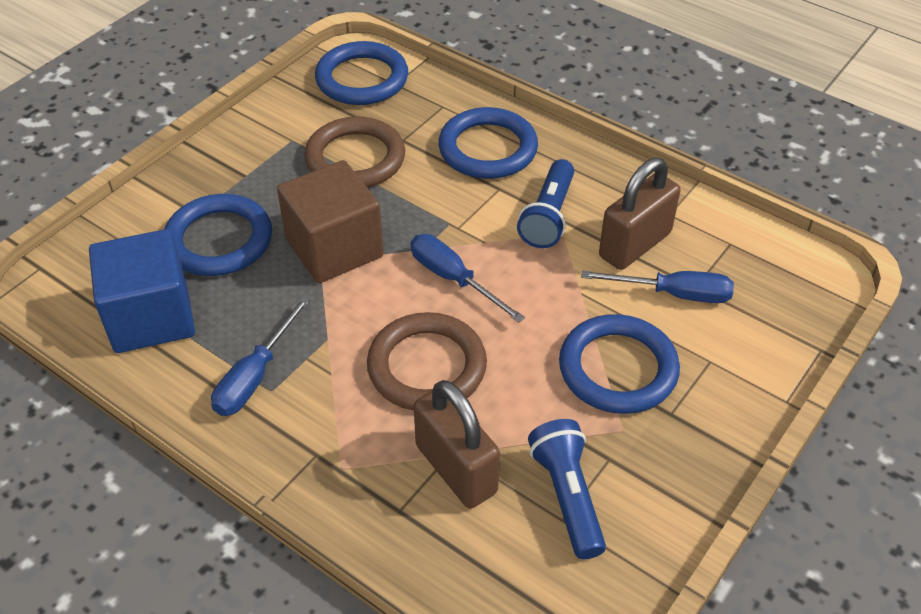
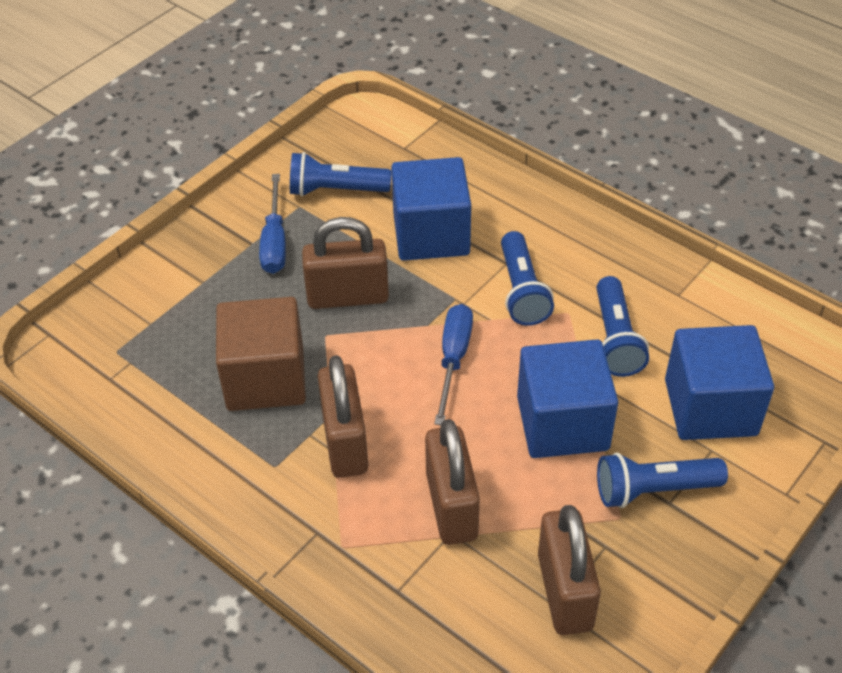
blue cube: [89,229,195,353] = 1 -> [391,157,471,261] [517,340,618,458] [665,325,774,440] = 3
blue flashlight: [517,159,574,248] [528,419,606,559] = 2 -> [290,152,392,197] [501,231,554,326] [596,276,649,377] [597,453,728,508] = 4
blue ring: [164,194,272,276] [315,41,408,105] [438,107,538,179] [559,314,680,414] = 4 -> none = 0
blue screwdriver: [211,297,310,416] [411,234,525,323] [581,271,734,303] = 3 -> [259,174,286,274] [434,304,473,425] = 2
brown padlock: [414,380,500,508] [599,158,680,270] = 2 -> [302,217,389,309] [318,355,368,478] [425,419,480,545] [538,505,601,635] = 4
brown ring: [304,116,405,187] [367,312,487,411] = 2 -> none = 0

